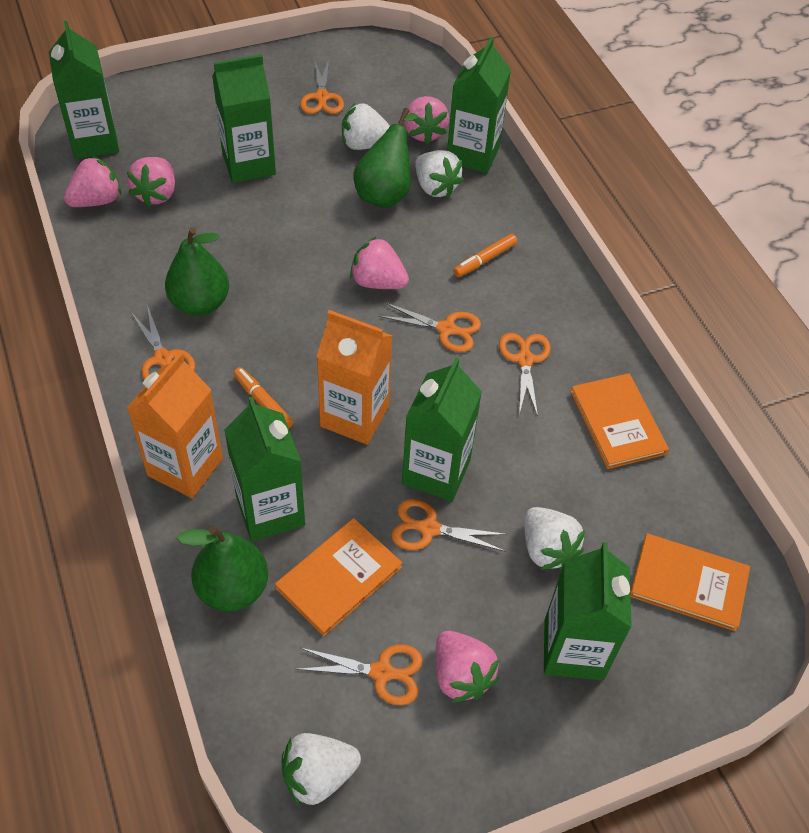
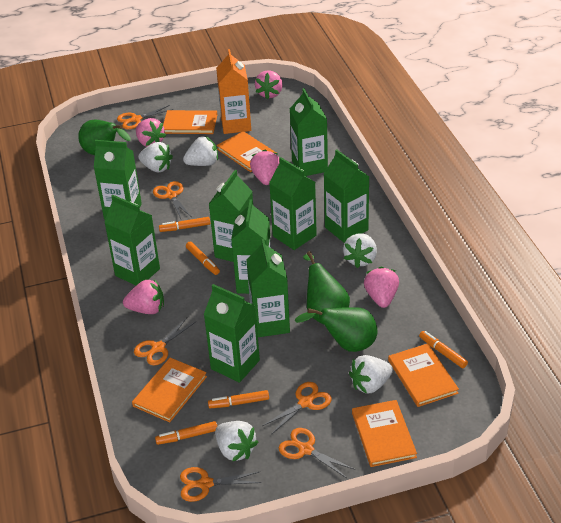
green carton: [49,21,119,159] [212,54,276,183] [224,396,305,542] [402,357,482,502] [447,37,511,173] [544,542,632,681] = 6 -> [94,140,142,220] [104,195,160,285] [204,284,260,383] [209,170,253,262] [231,199,271,294] [246,239,290,337] [269,157,317,250] [290,88,328,176] [324,149,369,243] = 9
orange book: [275,518,402,636] [571,373,669,469] [630,533,750,631] = 3 -> [132,358,207,422] [163,110,217,134] [217,131,276,172] [352,400,417,467] [388,343,459,407] = 5
orange carton: [127,352,223,498] [317,310,393,445] = 2 -> [216,49,251,134] = 1
orange marker: [233,367,293,428] [453,234,517,277] = 2 -> [155,421,217,445] [159,217,210,232] [186,242,220,275] [208,390,269,408] [419,331,468,368] = 5
white strawberry: [281,733,361,806] [342,103,390,150] [415,150,464,198] [524,507,585,570] = 4 -> [138,142,173,172] [183,136,218,166] [215,421,258,462] [343,234,377,268] [349,355,393,394] = 5

